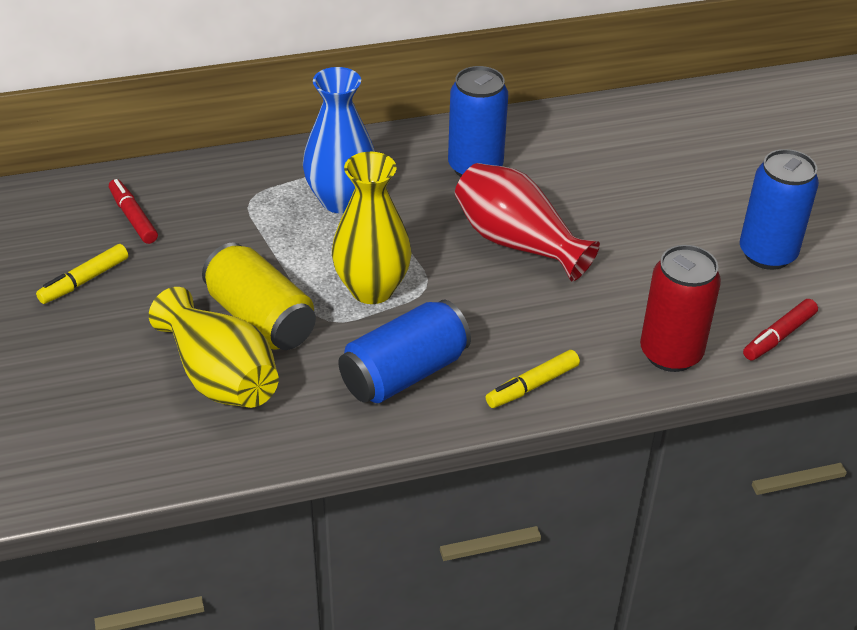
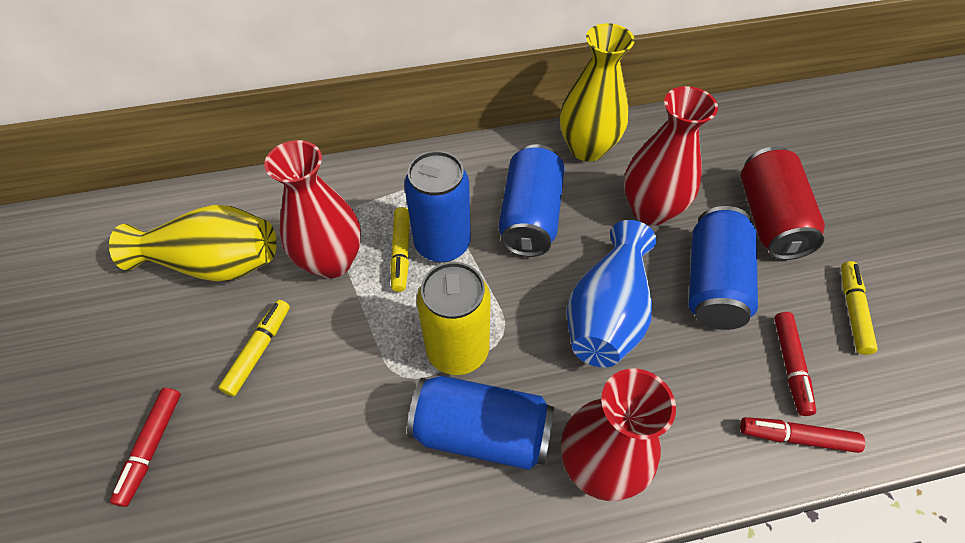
blue can: [338,300,471,403] [448,66,508,177] [740,149,819,270] = 3 -> [404,151,471,263] [407,376,554,470] [499,144,565,257] [689,206,758,330] = 4
red marker: [109,179,158,244] [743,299,818,360] = 2 -> [110,388,181,507] [740,417,865,453] [774,312,816,416] = 3
red vase: [455,163,600,282] = 1 -> [264,140,361,279] [561,368,676,501] [624,86,718,225] = 3
yellow marker: [36,244,128,304] [486,350,580,408] = 2 -> [218,300,290,396] [390,207,410,292] [841,261,878,355] = 3

